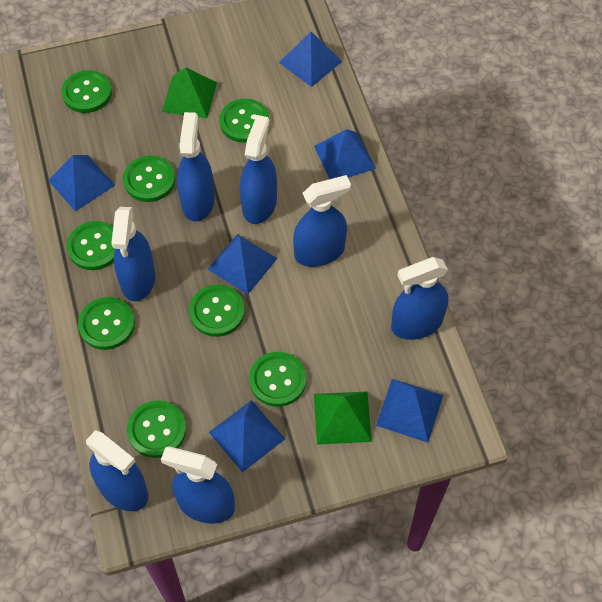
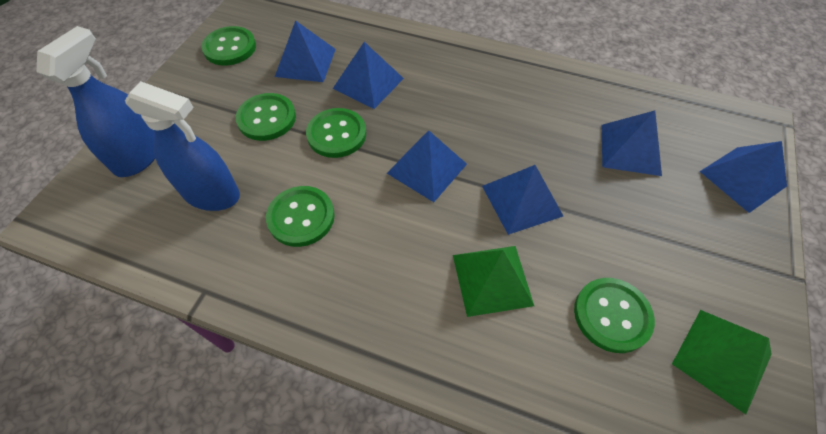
blue spray bottle: [86,430,148,511] [111,207,155,301] [161,446,235,524] [177,112,215,222] [240,115,277,224] [293,175,351,267] [391,257,449,340] = 7 -> [36,26,156,177] [125,81,240,211] = 2
green button: [61,70,112,113] [67,221,115,270] [78,297,135,350] [123,156,175,202] [127,400,186,458] [189,285,245,337] [219,99,270,143] [249,352,306,407] = 8 -> [201,26,256,66] [236,93,296,141] [266,186,335,247] [306,108,366,158] [574,278,655,353] = 5

